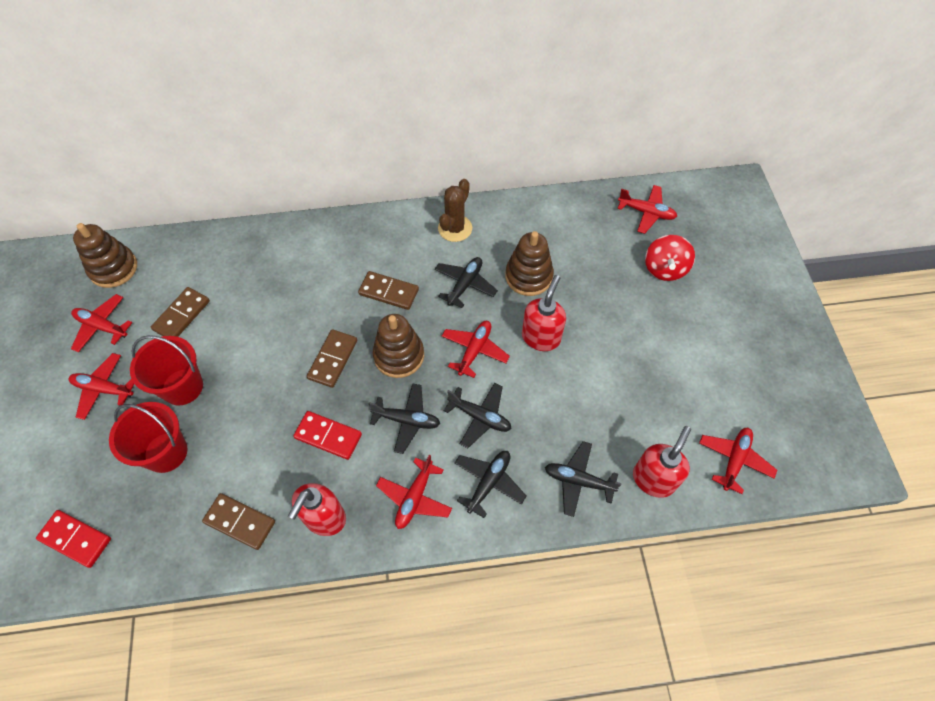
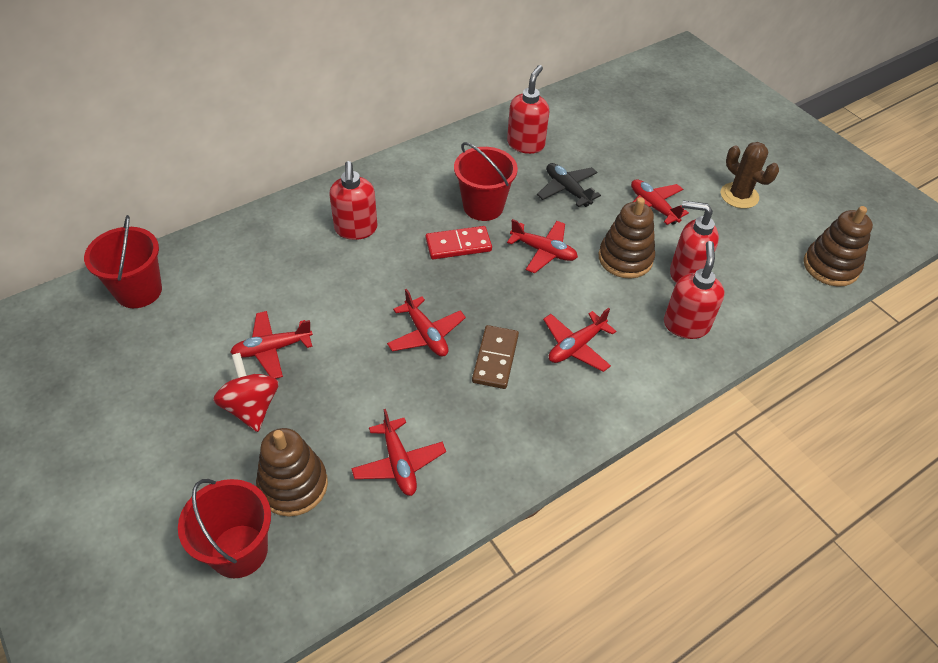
black plane: [369,383,440,454] [435,257,498,308] [444,383,511,448] [455,451,527,518] [545,441,622,517] = 5 -> [537,163,601,207] = 1
brown domino: [151,287,210,337] [202,493,275,550] [307,329,357,388] [358,271,419,310] = 4 -> [472,325,519,389] = 1
red bucket: [109,402,188,473] [130,335,203,406] = 2 -> [84,215,162,308] [178,479,271,578] [454,142,518,221] = 3
red domino: [36,510,111,568] [293,411,362,460] = 2 -> [426,226,492,259] = 1
red soap dispenser: [288,483,346,536] [522,275,566,351] [633,426,691,498] = 3 -> [329,161,377,240] [507,65,549,154] [664,241,725,339] [670,200,719,283] = 4

